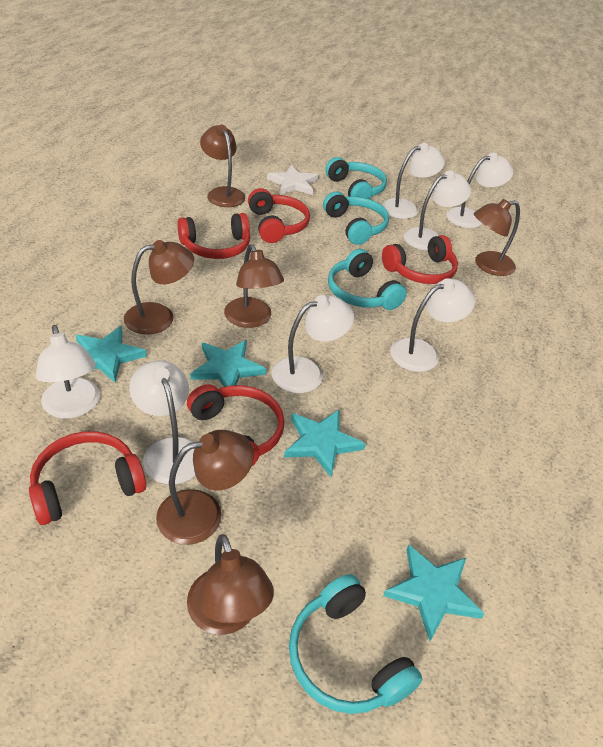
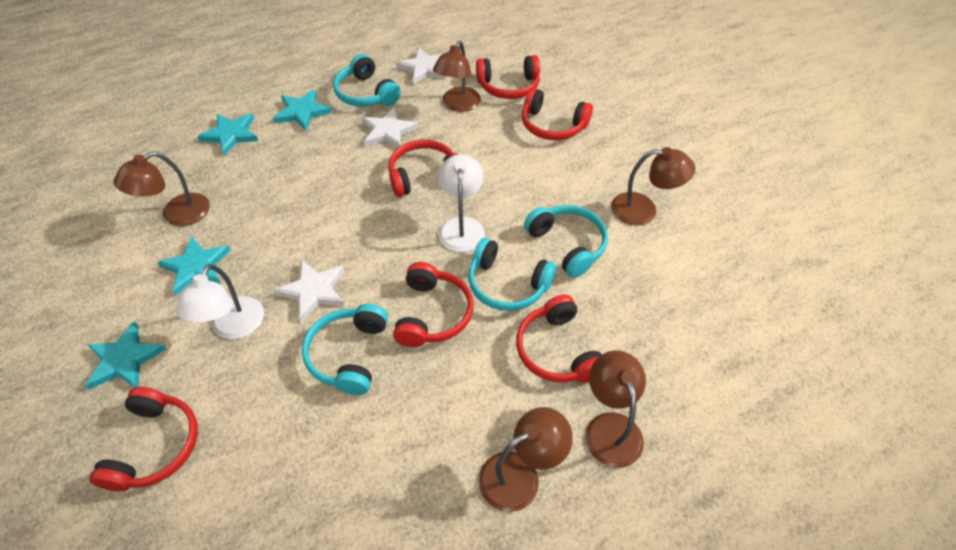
brown lamp: [124,240,194,334] [156,430,254,545] [187,534,274,635] [200,125,245,207] [224,244,284,328] [474,199,520,276] = 6 -> [114,152,210,226] [433,41,481,112] [478,407,573,512] [585,350,646,468] [611,147,696,225] = 5
red headphones: [29,431,146,525] [177,213,250,259] [187,384,285,467] [248,188,310,243] [382,235,458,284] = 5 -> [89,387,198,491] [388,140,459,197] [393,262,473,347] [476,55,540,99] [516,294,602,383] [522,88,593,140] = 6
white lamp: [36,325,100,419] [129,360,195,484] [272,295,354,393] [382,143,445,219] [390,278,475,372] [404,171,471,250] [446,153,513,228] = 7 -> [176,264,264,339] [438,154,485,252] = 2
white star: [267,165,318,195] = 1 -> [274,260,345,322] [362,107,419,148] [396,47,446,85] = 3

